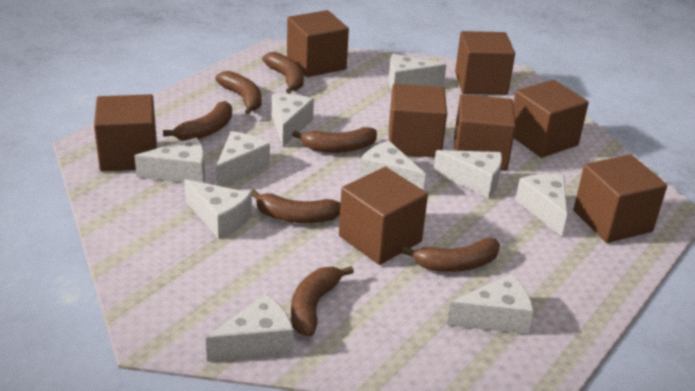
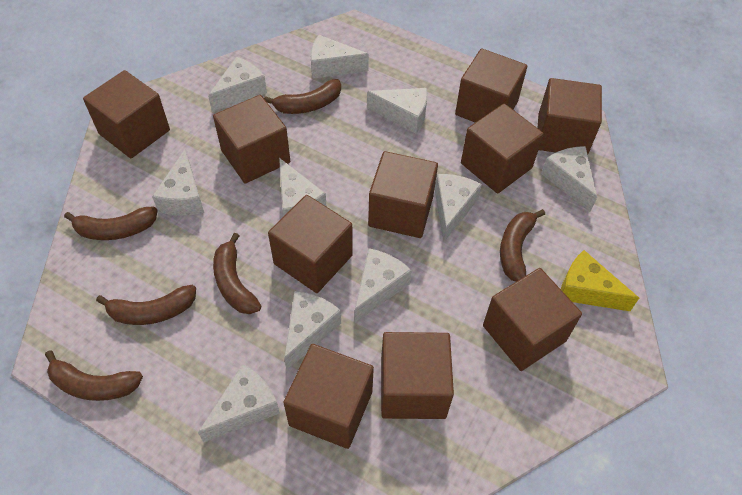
brown banana: [163,101,232,141] [215,71,262,115] [250,189,340,223] [262,52,304,94] [291,266,354,336] [292,127,377,153] [402,237,500,272] = 7 -> [45,350,143,401] [64,206,158,240] [96,285,196,325] [213,233,261,314] [264,79,341,114] [500,209,545,282] = 6
brown cube: [94,94,157,172] [287,10,349,77] [339,167,428,265] [389,84,447,157] [454,94,516,171] [455,31,515,95] [513,80,589,158] [573,154,667,243] = 8 -> [83,70,170,158] [213,95,290,184] [268,195,353,293] [283,344,374,449] [368,151,438,238] [381,332,454,419] [455,48,527,123] [461,103,544,193] [483,268,582,371] [538,78,602,155] = 10
yellow cheese: none = 0 -> [561,250,639,311] = 1

